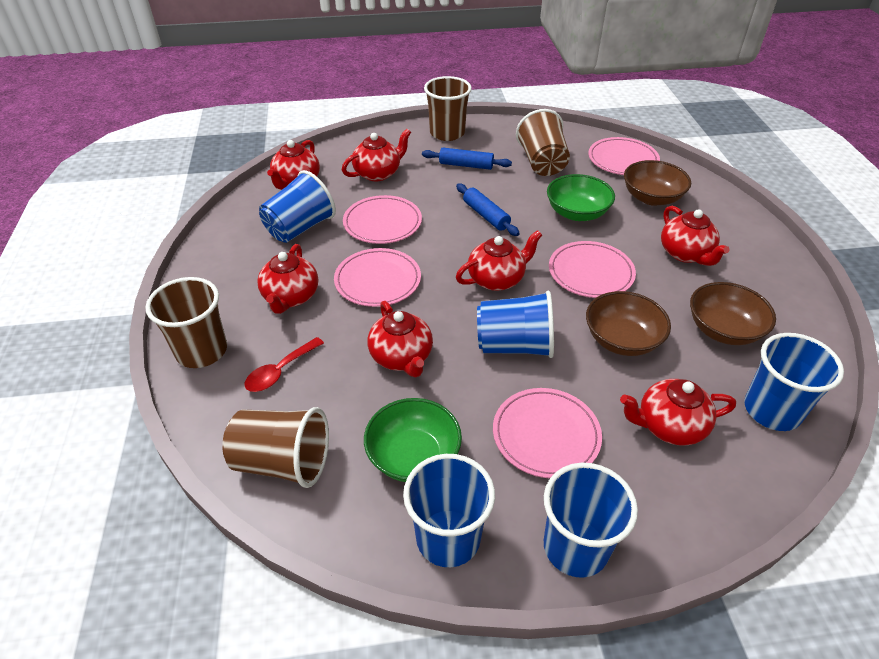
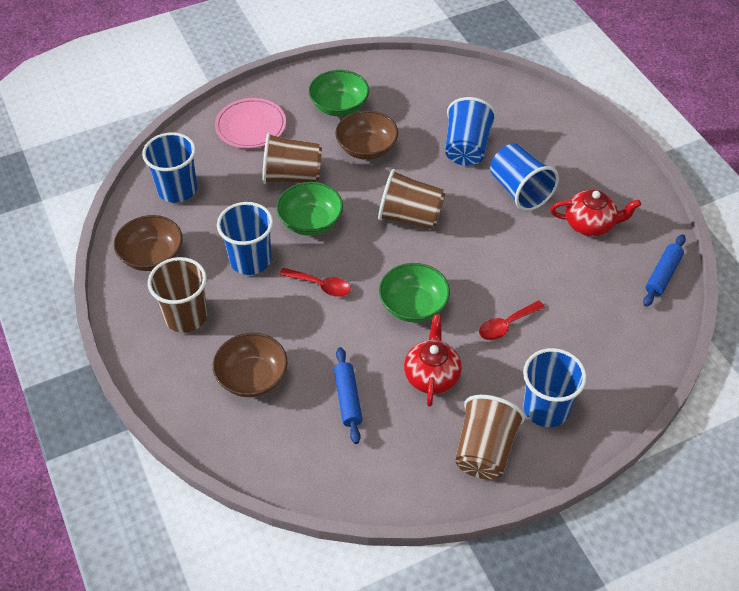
green bowl: [364,398,462,482] [547,174,615,221] = 2 -> [276,182,343,236] [309,70,369,116] [379,263,450,322] = 3
pink plate: [334,248,421,307] [343,195,422,244] [493,388,602,478] [549,241,636,298] [588,137,660,175] = 5 -> [215,98,286,148] = 1
red spoon: [245,337,324,392] = 1 -> [280,268,351,297] [479,300,545,340] = 2
red teapot: [257,244,318,314] [267,140,320,190] [342,129,411,181] [367,301,433,377] [456,230,542,291] [620,379,736,445] [661,206,730,266] = 7 -> [404,314,462,407] [550,190,641,237] = 2

